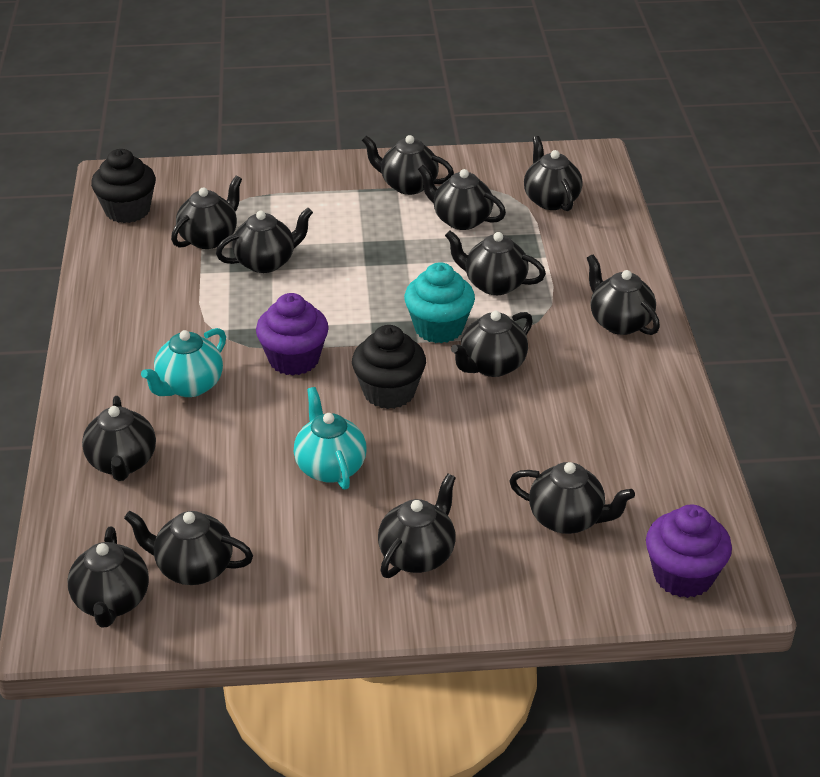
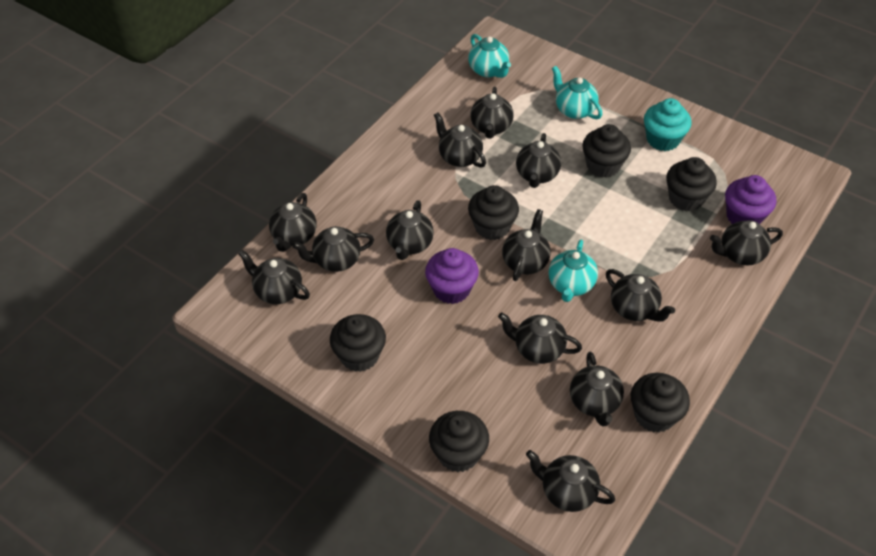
black cupcake: [91,149,156,223] [352,325,426,409] = 2 -> [330,314,386,372] [429,411,489,472] [468,185,519,240] [582,124,631,178] [631,373,690,433] [666,157,717,211] = 6
turquoise teapot: [141,328,226,397] [294,387,367,490] = 2 -> [468,34,511,78] [549,240,598,302] [552,66,602,119] = 3

